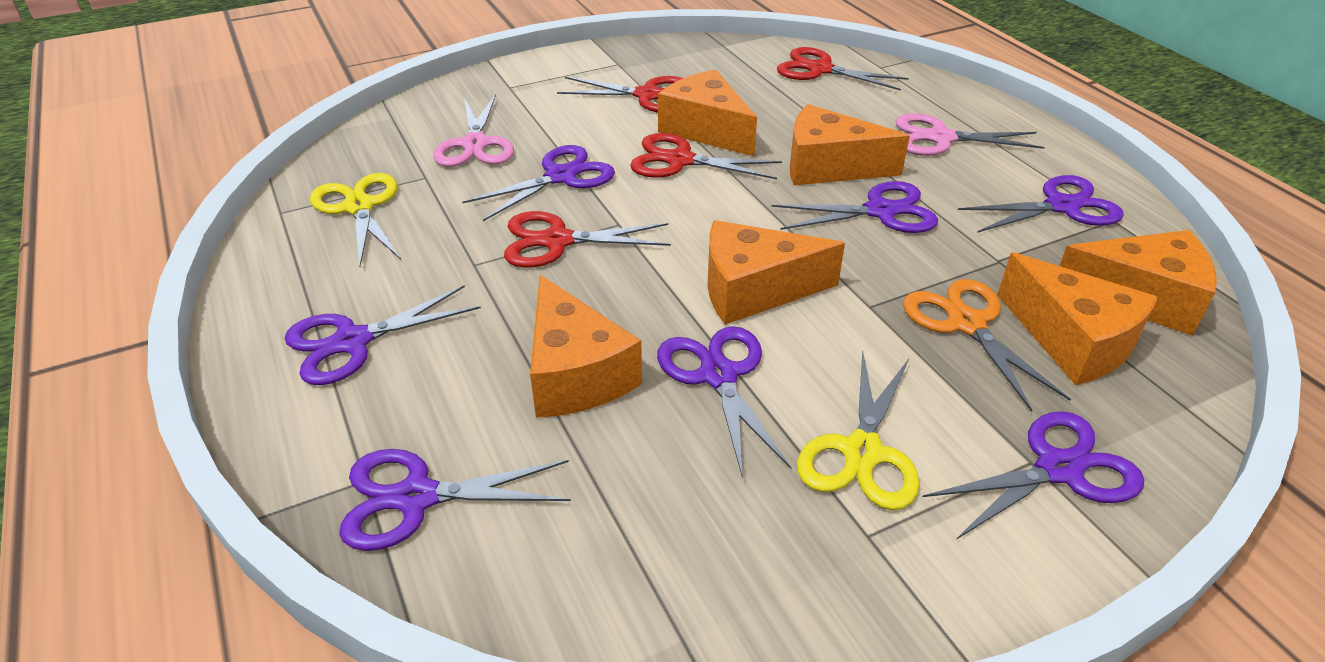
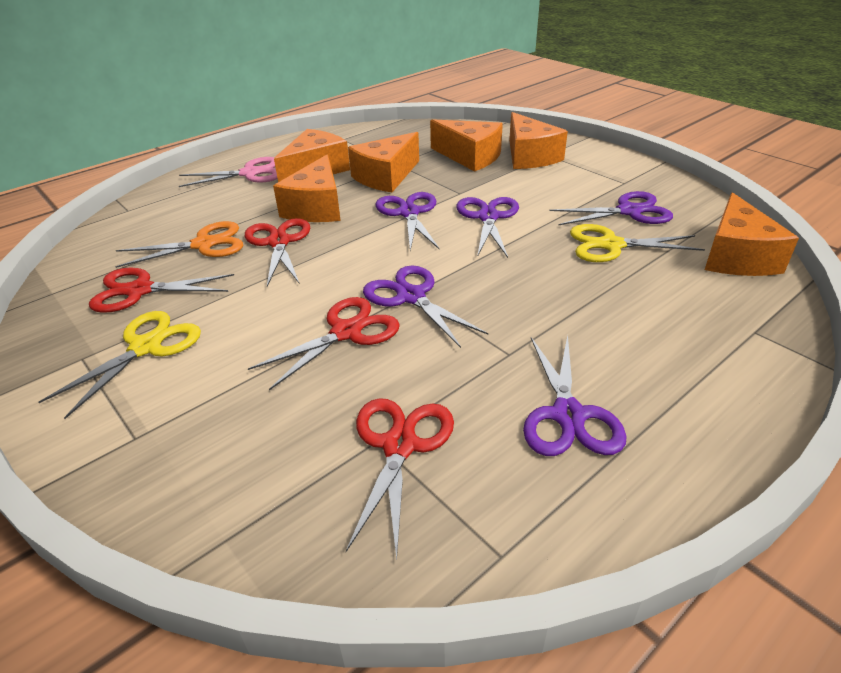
pink scissors: [433,94,514,167] [896,113,1045,156] = 2 -> [179,157,278,187] = 1
purple scissors: [285,285,481,385] [339,449,571,551] [463,145,615,221] [657,326,791,479] [772,181,938,233] [923,411,1144,540] [958,175,1124,233] = 7 -> [363,265,488,348] [375,192,440,251] [457,197,519,258] [523,335,627,456] [549,191,673,225] = 5

